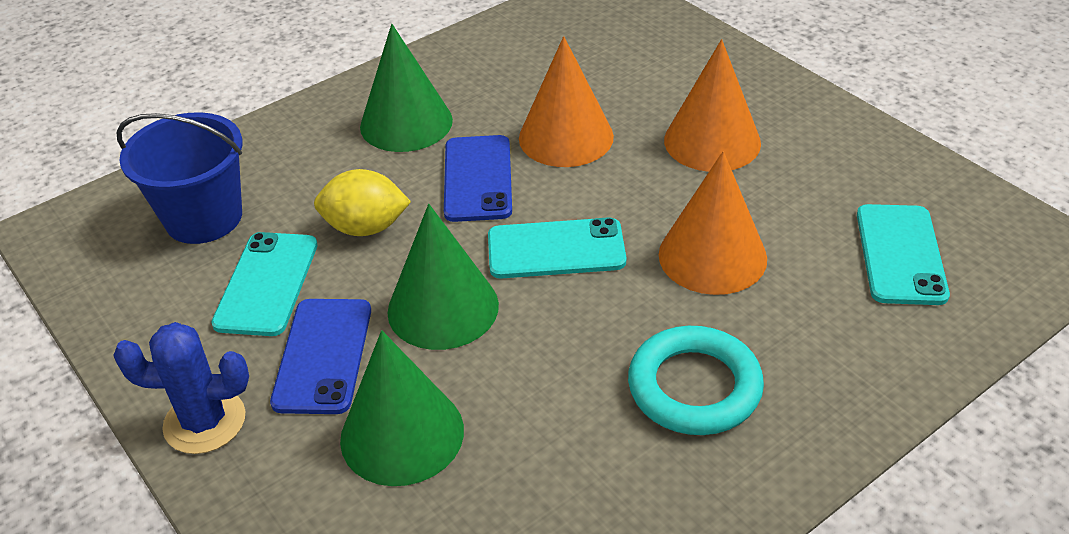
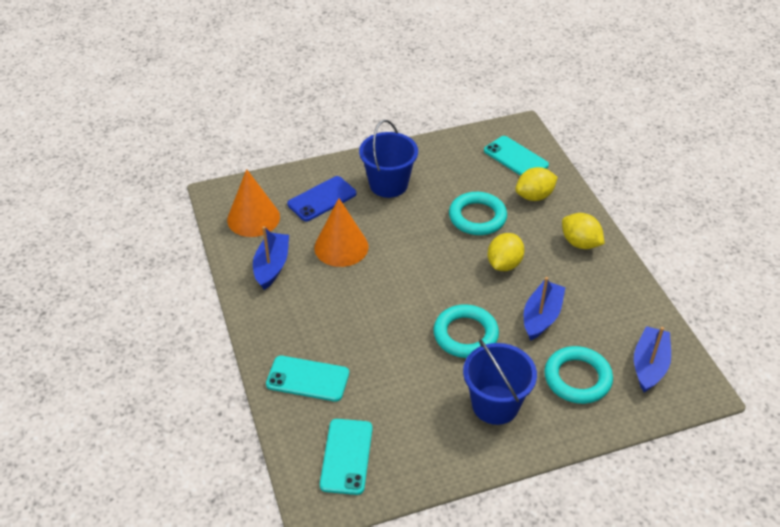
blue boat: none = 0 -> [253,226,289,290] [524,277,566,341] [634,326,671,392] = 3
blue bucket: [116,112,242,244] = 1 -> [359,120,418,198] [463,339,537,425] = 2
blue cactus: [113,322,249,454] = 1 -> none = 0
blue phone: [270,299,371,414] [444,135,512,222] = 2 -> [287,176,357,221] = 1
green cone: [340,330,464,486] [360,24,453,152] [387,204,499,350] = 3 -> none = 0
orange cone: [519,36,614,167] [659,151,767,295] [664,39,761,172] = 3 -> [227,169,280,237] [314,198,368,267] = 2
turquoise ring: [628,326,764,435] = 1 -> [433,305,499,358] [449,192,507,235] [544,346,613,404] = 3
yellow lemon: [314,169,411,236] = 1 -> [488,233,524,271] [515,167,558,201] [562,213,605,249] = 3

